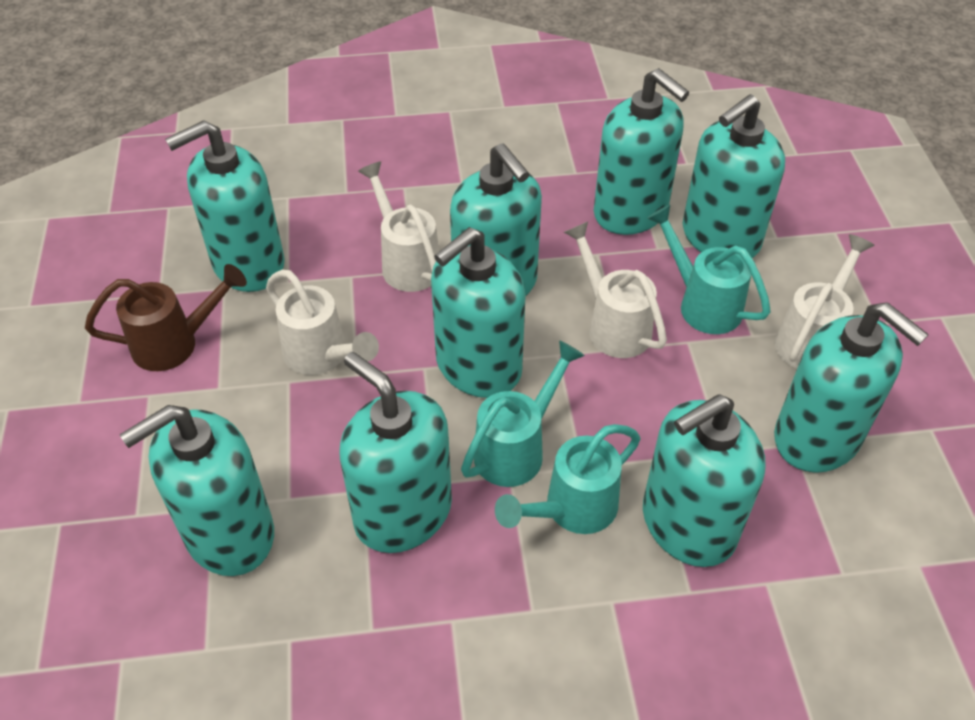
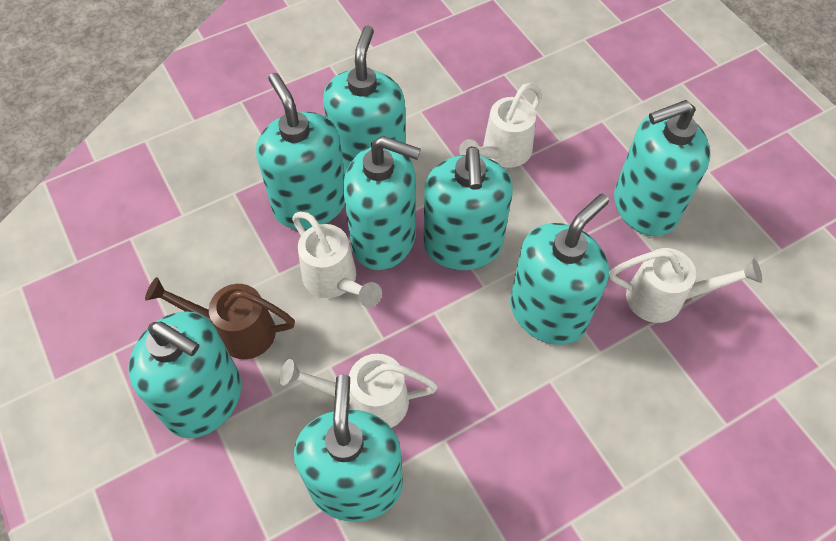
turquoise soap dispenser: [120,405,274,576] [165,120,285,292] [339,352,452,553] [431,227,526,398] [450,143,542,296] [594,68,689,235] [643,394,766,567] [683,94,785,258] [774,302,929,473] = 9 -> [128,311,242,438] [256,73,345,230] [294,375,403,522] [323,26,406,174] [343,136,421,270] [424,146,513,270] [510,194,609,345] [614,100,711,236] = 8
turquoise watering can: [461,340,585,487] [495,424,640,534] [647,205,771,334] = 3 -> none = 0

